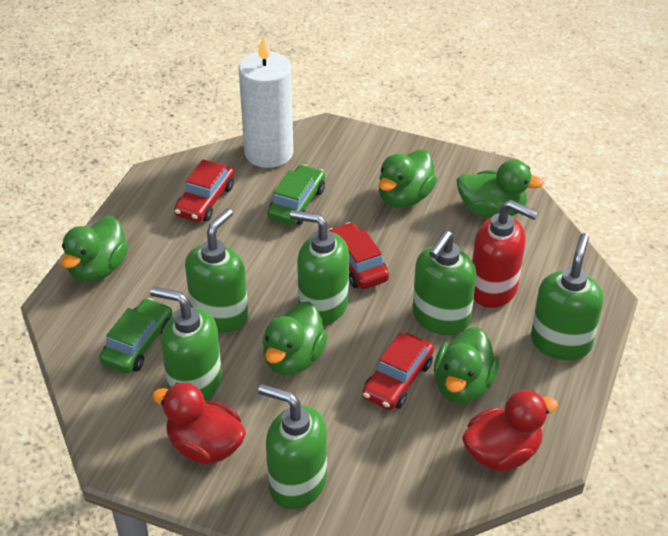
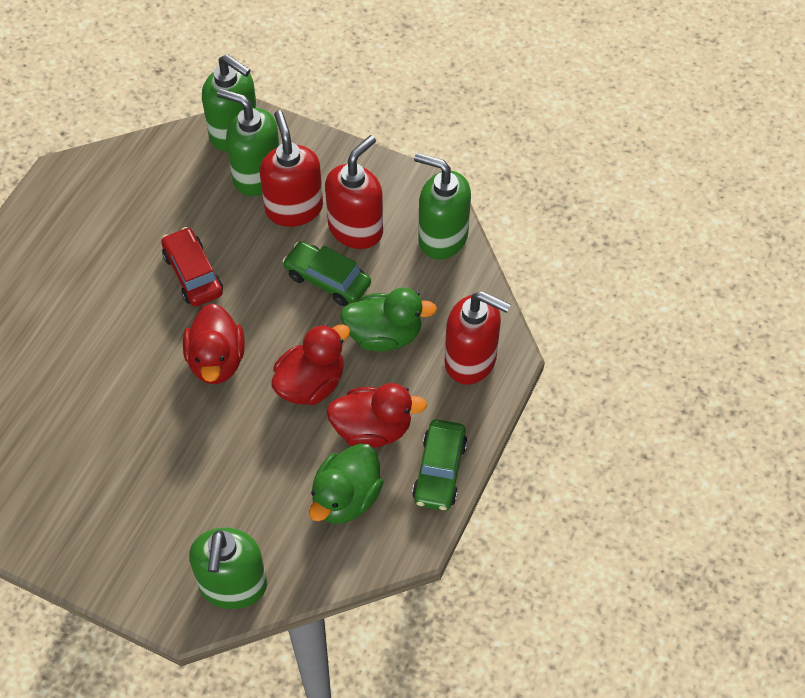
green duck: [61,216,128,282] [262,302,328,375] [379,149,437,208] [434,327,499,404] [457,160,544,218] = 5 -> [309,443,384,524] [340,287,437,352] = 2
green soap dispenser: [150,287,222,401] [185,208,248,333] [258,384,327,509] [290,210,349,325] [412,230,476,335] [531,233,603,360] = 6 -> [189,528,267,609] [202,54,257,152] [217,89,280,196] [414,153,471,259] = 4
red car: [174,159,234,222] [328,222,389,289] [362,333,434,410] = 3 -> [161,227,223,307] = 1
red duck: [152,383,246,464] [462,390,558,471] = 2 -> [183,303,245,384] [271,324,350,405] [326,383,427,448] = 3
red soap dispenser: [472,200,538,308] = 1 -> [259,111,323,227] [325,135,383,249] [445,291,511,384] = 3
white candle: [239,36,294,168] = 1 -> none = 0

